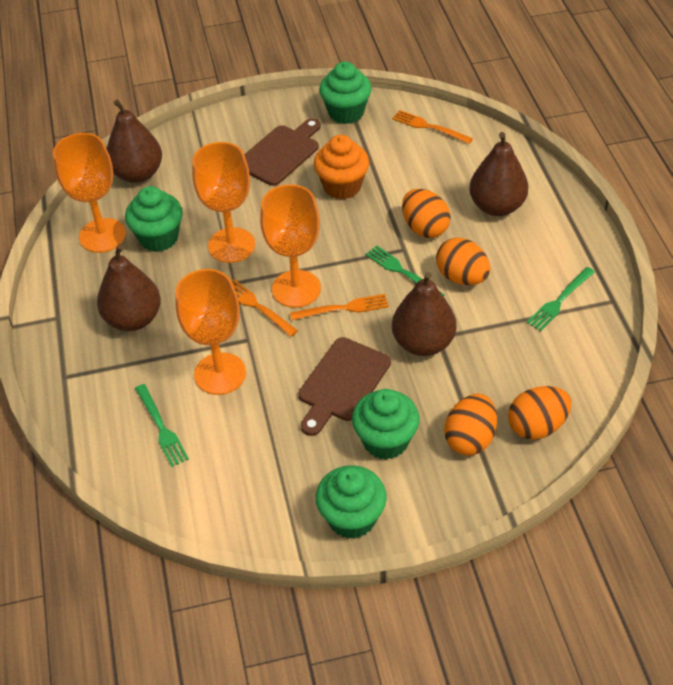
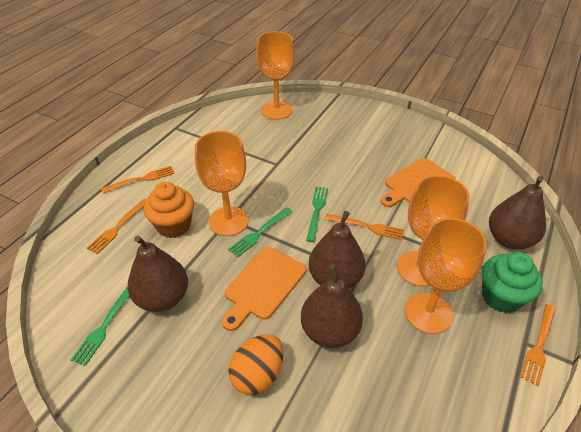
brown cutting board: [244,118,321,186] [298,337,391,436] = 2 -> none = 0
green cupcake: [125,186,183,252] [316,465,387,539] [319,61,372,124] [352,389,419,460] = 4 -> [482,252,543,313] = 1
orange cutting board: none = 0 -> [222,247,306,331] [380,158,456,207] = 2
orange egg: [402,189,451,238] [436,238,490,285] [444,394,497,456] [508,386,571,439] = 4 -> [228,334,283,395] = 1
orange fork: [232,279,298,337] [290,294,389,320] [392,110,473,144] = 3 -> [87,199,146,254] [101,166,175,193] [325,214,404,240] [520,304,556,386] = 4

